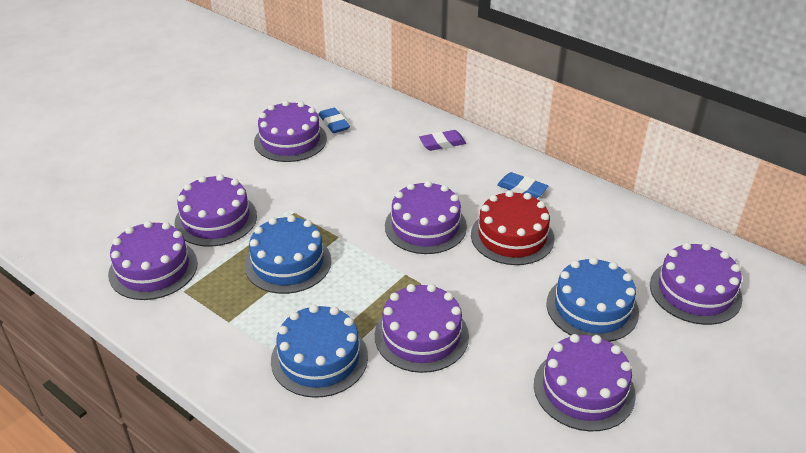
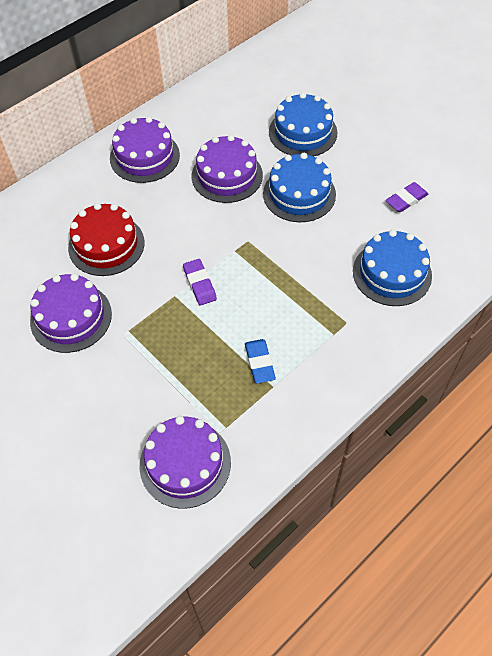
blue eraser: [318,108,350,133] [497,172,548,198] = 2 -> [245,339,276,384] = 1
purple cake: [108,221,198,300] [174,174,257,247] [254,100,327,162] [375,284,469,373] [385,181,467,254] [534,334,636,431] [650,242,743,325] = 7 -> [30,273,112,353] [110,117,180,183] [139,416,231,509] [192,135,263,203] = 4
purple eraser: [419,130,466,151] = 1 -> [183,259,217,306] [386,182,428,212] = 2

